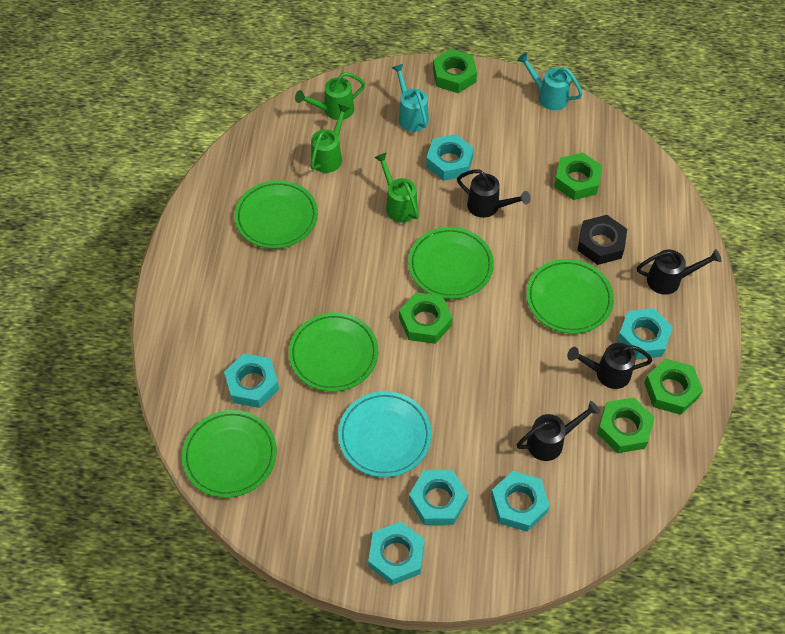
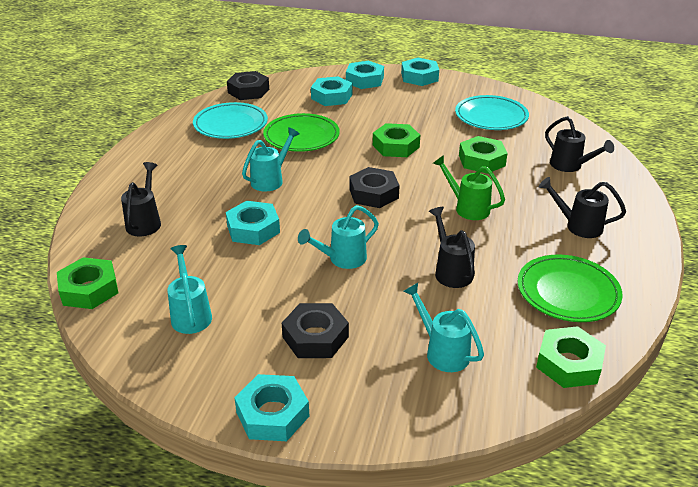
black nut: [577,215,627,265] = 1 -> [227,71,269,100] [282,303,349,358] [349,167,400,208] = 3
green nut: [399,292,453,344] [433,49,477,93] [554,153,602,200] [597,398,655,453] [644,359,703,415] = 5 -> [57,257,118,309] [373,123,420,157] [459,136,508,174] [536,326,606,388] = 4
green plate: [182,410,277,498] [235,180,318,249] [289,312,378,392] [408,227,494,299] [526,259,614,334] = 5 -> [263,113,340,152] [517,255,622,322] = 2
green watering can: [295,72,365,120] [310,104,350,173] [374,152,419,222] = 3 -> [433,155,505,220] = 1
turquoise nut: [224,353,279,408] [368,521,425,585] [409,470,468,525] [426,134,474,181] [491,471,550,532] [617,308,673,360] = 6 -> [226,201,280,245] [234,374,309,441] [311,76,352,106] [346,61,384,89] [401,58,439,86] = 5
turquoise plate: [338,391,432,477] = 1 -> [193,102,268,139] [455,95,529,130] = 2
turquoise watering can: [391,64,429,132] [517,52,583,110] = 2 -> [167,245,212,334] [242,127,300,192] [298,205,379,269] [403,283,484,372] = 4

